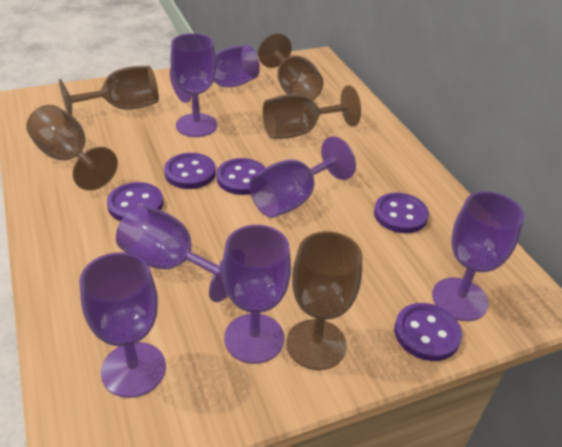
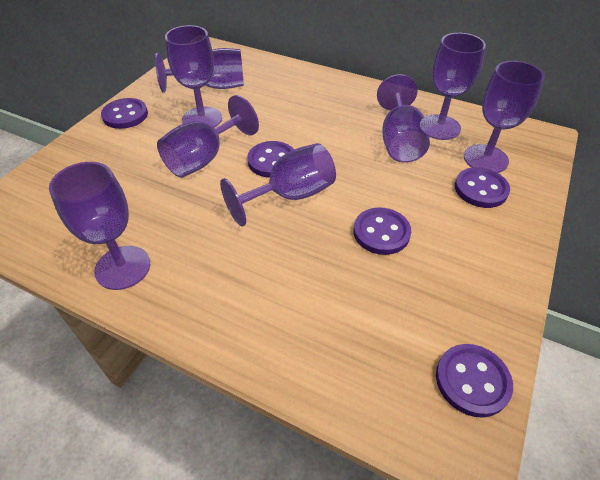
brown goblet: [26,105,118,190] [59,66,159,115] [258,33,323,100] [263,85,361,139] [287,231,362,370] = 5 -> none = 0
purple goblet: [80,252,166,398] [116,204,228,303] [170,33,217,137] [170,44,260,103] [222,225,291,364] [249,136,356,218] [432,191,524,321] = 7 -> [49,162,150,290] [155,48,244,93] [157,95,259,178] [165,25,222,128] [220,143,336,227] [377,74,430,163] [425,33,486,140] [464,61,545,173] = 8

